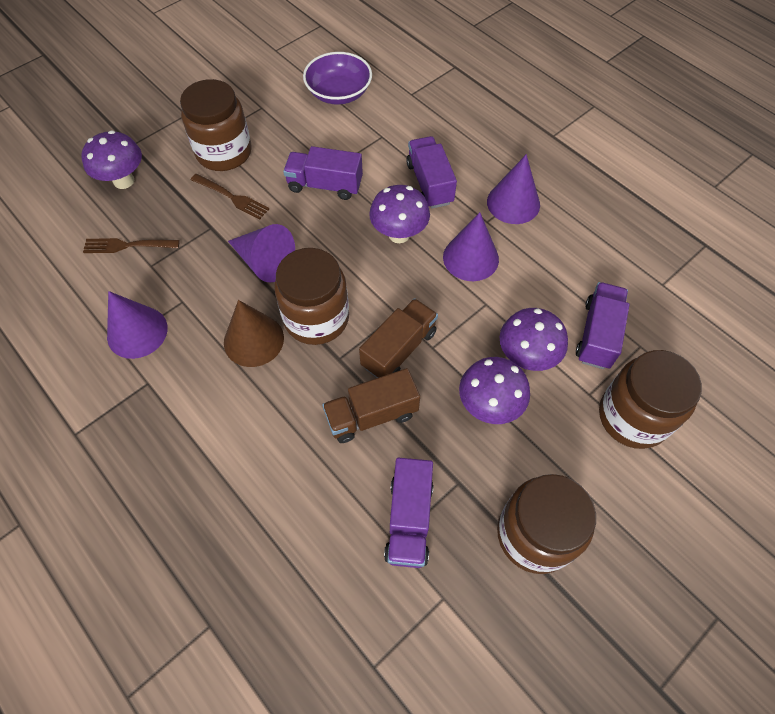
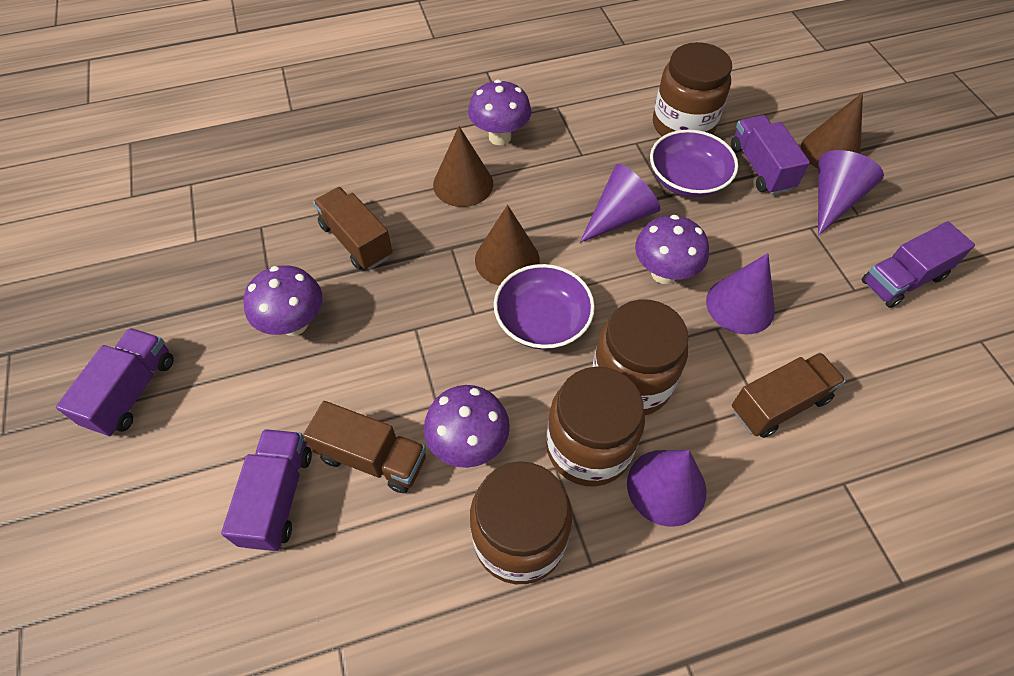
brown cone: [224,300,284,367] = 1 -> [433,126,493,207] [475,205,540,286] [801,92,863,169] = 3
brown fork: [83,238,180,253] [191,174,269,220] = 2 -> none = 0
brown truck: [322,368,420,443] [359,298,438,378] = 2 -> [303,401,426,493] [313,187,393,270] [732,352,846,438] = 3
purple bowl: [303,52,372,105] = 1 -> [494,264,595,350] [650,130,738,198] = 2

